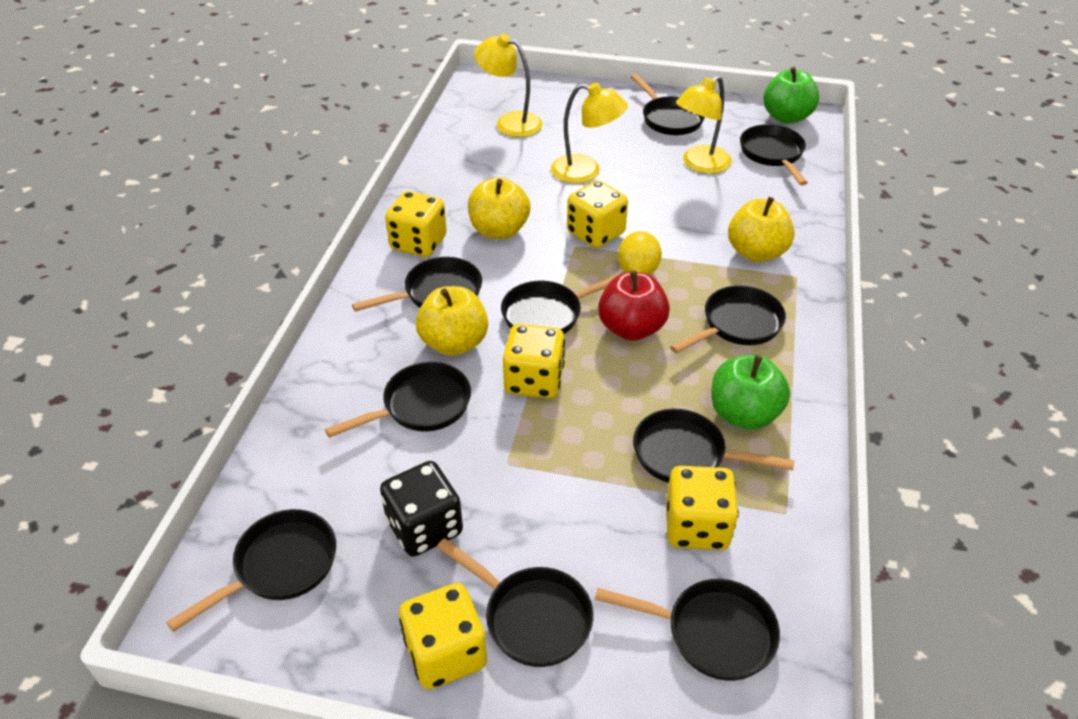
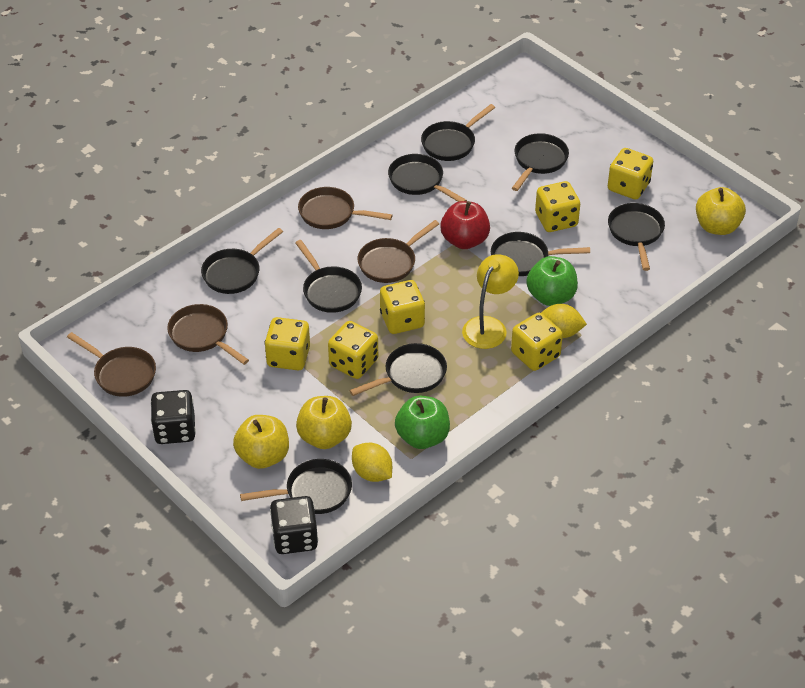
black dice: [380,461,463,556] = 1 -> [151,390,196,444] [270,496,318,554] = 2
black pan: [166,509,336,632] [325,362,471,438] [352,257,482,312] [437,538,593,667] [501,275,618,334] [595,579,780,681] [630,74,705,135] [633,409,795,483] [670,285,786,354] [740,124,808,186] = 10 -> [201,228,283,294] [240,459,352,514] [295,240,362,313] [349,343,447,396] [388,154,467,202] [421,104,495,161] [491,232,590,276] [512,133,569,191] [608,203,665,271] = 9
brown pan: none = 0 -> [67,332,156,397] [167,304,249,365] [298,187,393,229] [357,220,439,283] = 4
yellow dice: [385,191,447,257] [399,583,487,689] [503,324,565,399] [567,180,628,248] [666,466,739,550] = 5 -> [265,317,310,370] [328,321,378,379] [380,280,425,334] [511,313,563,371] [535,181,580,232] [608,148,653,199] = 6
yellow lamp: [474,34,543,137] [551,83,628,183] [676,75,732,174] = 3 -> [462,254,519,349] = 1
yellow lemon: [618,231,662,275] = 1 -> [352,443,392,482] [541,304,587,338] = 2

